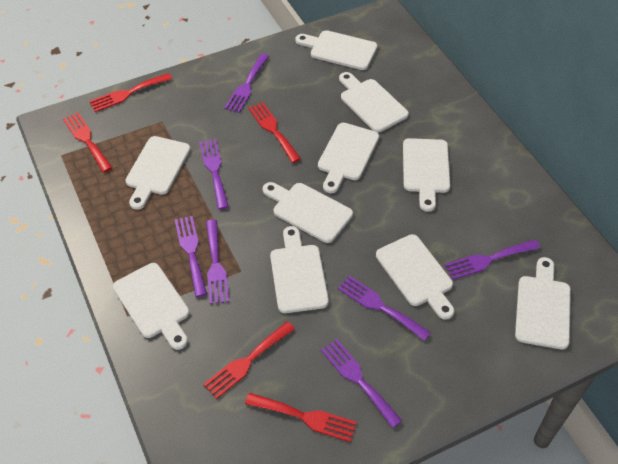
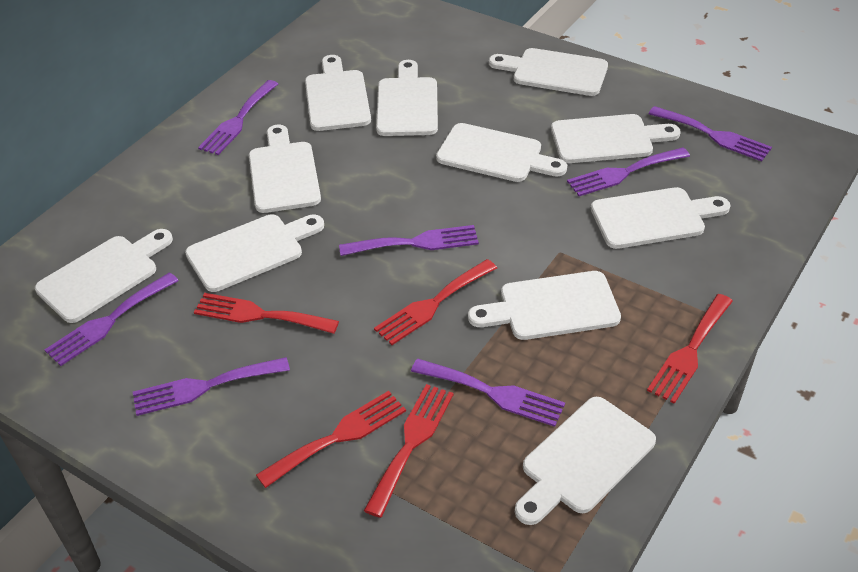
white cutting board: [113,263,189,350] [125,136,191,210] [263,182,353,243] [270,226,329,313] [295,30,377,70] [318,123,379,193] [339,72,409,132] [376,234,454,320] [403,138,450,212] [515,257,571,349] = 10 -> [35,229,173,323] [185,214,324,292] [249,125,321,213] [305,55,371,131] [376,60,438,136] [436,123,567,182] [468,271,621,340] [489,48,608,96] [515,397,656,525] [551,114,680,163] [591,187,731,249] = 11

